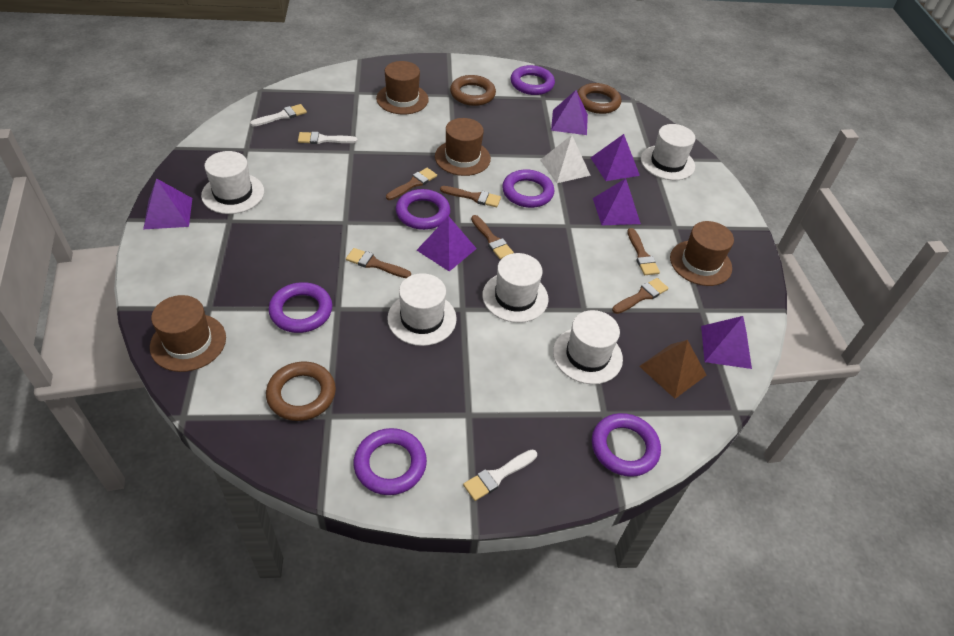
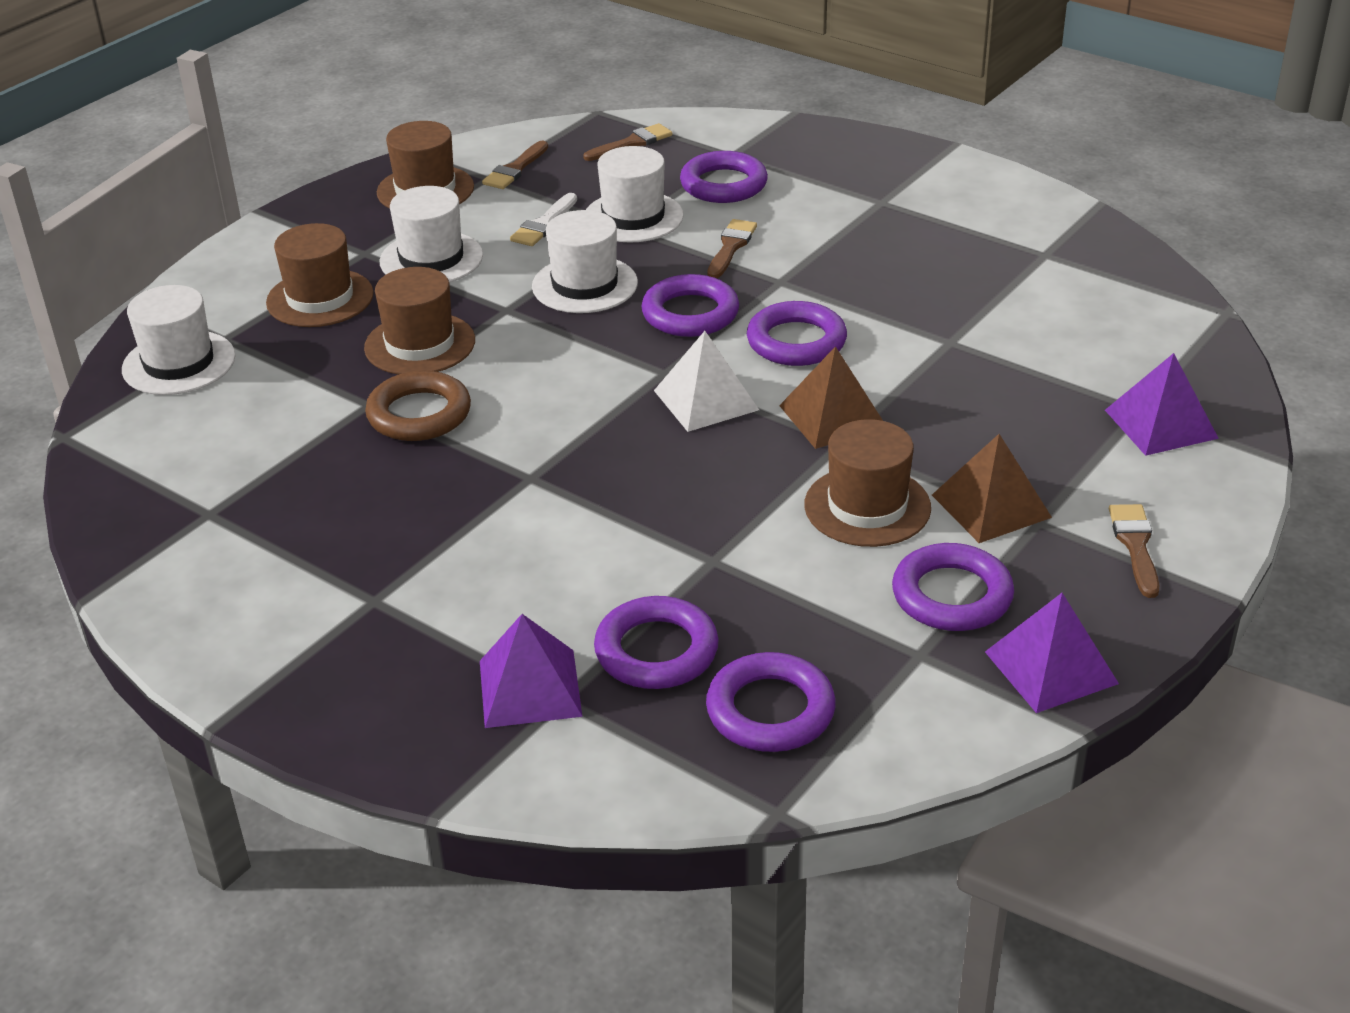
brown brush: [346,248,411,278] [386,168,437,200] [440,186,501,207] [471,215,514,259] [612,278,668,314] [627,228,660,275] = 6 -> [482,140,548,189] [583,123,673,161] [707,219,757,278] [1109,504,1159,598] = 4
brown pyramid: [639,340,706,399] = 1 -> [779,346,883,449] [932,434,1052,543] = 2
brown ring: [266,361,336,421] [450,75,496,106] [578,83,621,114] = 3 -> [365,371,471,441] = 1
purple pyramid: [143,178,192,229] [417,216,477,271] [551,90,588,135] [591,134,640,181] [593,178,641,225] [701,316,752,369] = 6 -> [480,614,583,728] [985,593,1119,713] [1105,353,1219,456] = 3
white brush: [250,104,307,127] [298,132,358,144] [463,450,537,501] = 3 -> [510,193,577,246] = 1
white hat: [201,151,264,214] [387,273,457,346] [482,253,548,323] [553,310,623,384] [641,124,696,180] = 5 -> [122,285,235,395] [380,186,483,283] [532,210,638,313] [586,146,684,243] = 4

